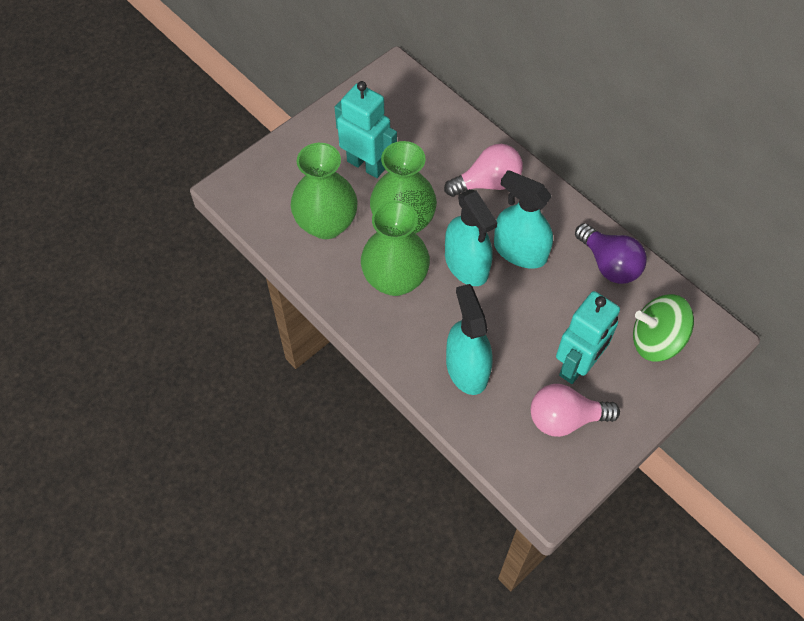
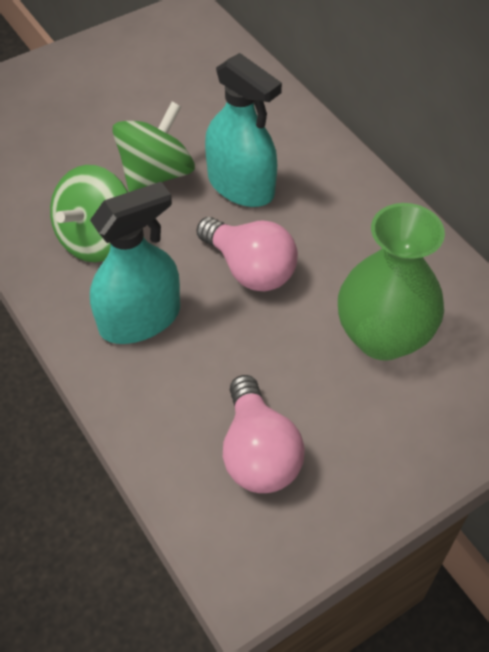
green spinning top: [633,294,694,361] = 1 -> [50,165,128,262] [112,102,195,192] = 2
green vase: [291,143,358,239] [361,201,430,296] [370,141,437,234] = 3 -> [338,203,445,361] = 1
purple light bulb: [575,223,647,284] = 1 -> none = 0
turquoise robot: [335,81,397,178] [556,291,620,384] = 2 -> none = 0
turquoise spray bottle: [445,189,498,286] [446,284,493,395] [494,170,553,268] = 3 -> [90,182,180,344] [205,53,282,207] = 2

